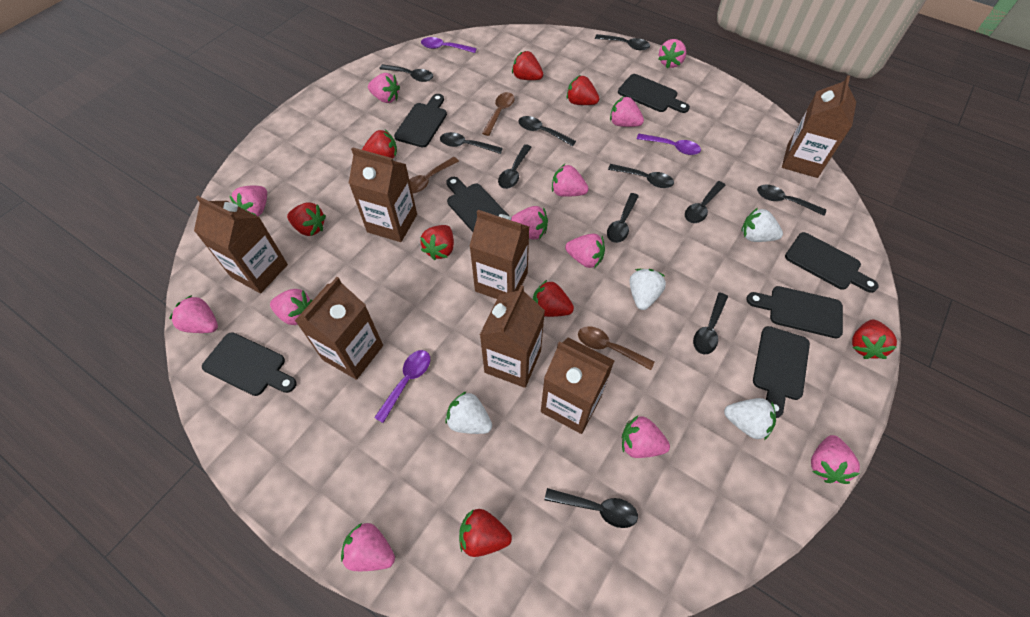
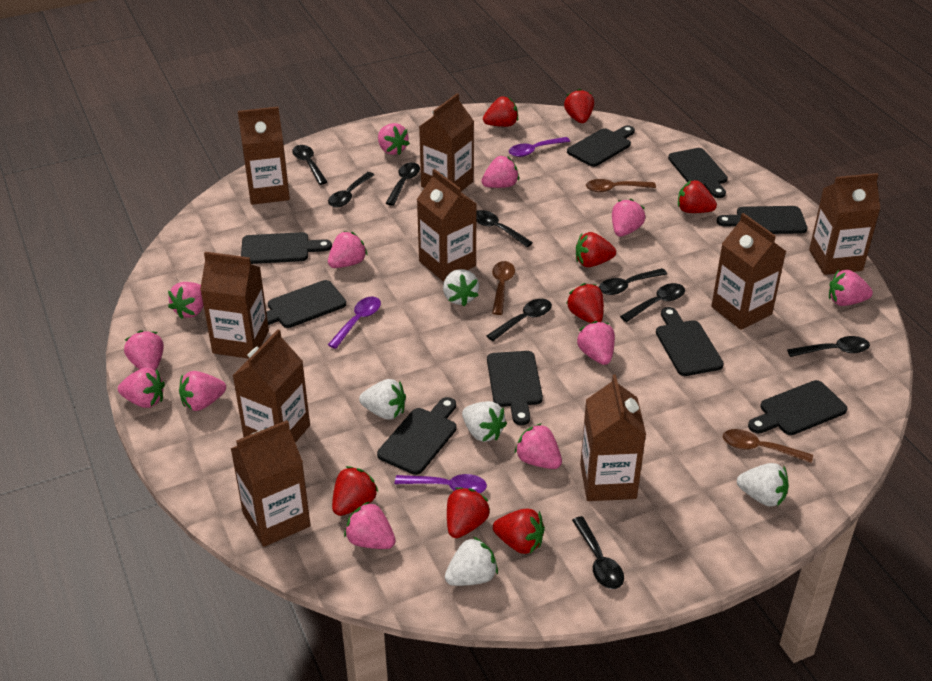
black cutting board: [202,332,297,396] [394,94,447,147] [446,177,509,232] [618,74,690,113] [746,286,843,338] [753,326,810,418] [785,232,879,293] = 7 -> [241,232,332,264] [266,280,346,328] [377,397,456,475] [487,351,543,425] [567,125,635,167] [656,307,724,376] [668,148,728,198] [717,206,808,234] [748,380,847,435] = 9
black spoon: [379,64,433,82] [440,132,503,154] [498,144,532,189] [518,116,576,146] [545,488,638,528] [595,34,650,50] [607,193,639,243] [608,164,674,188] [685,181,726,223] [693,292,728,355] [757,185,826,216] = 11 -> [292,145,327,185] [328,172,374,207] [386,162,420,206] [476,210,533,247] [487,299,552,341] [572,516,624,589] [599,268,667,295] [620,283,685,322] [787,336,870,357] = 9
brown carton: [194,196,288,293] [295,277,383,380] [349,147,417,242] [469,210,529,299] [480,285,545,388] [541,338,615,434] [782,75,856,178] = 7 -> [200,252,269,359] [230,420,311,547] [232,329,310,443] [238,107,290,205] [417,169,477,282] [419,93,474,191] [580,375,646,501] [711,213,787,330] [809,173,881,275] = 9
white strawberry: [445,392,492,434] [630,269,666,310] [724,398,776,440] [741,208,783,242] = 4 -> [359,379,406,420] [443,269,479,306] [445,537,498,586] [462,401,507,442] [737,463,789,506] = 5

